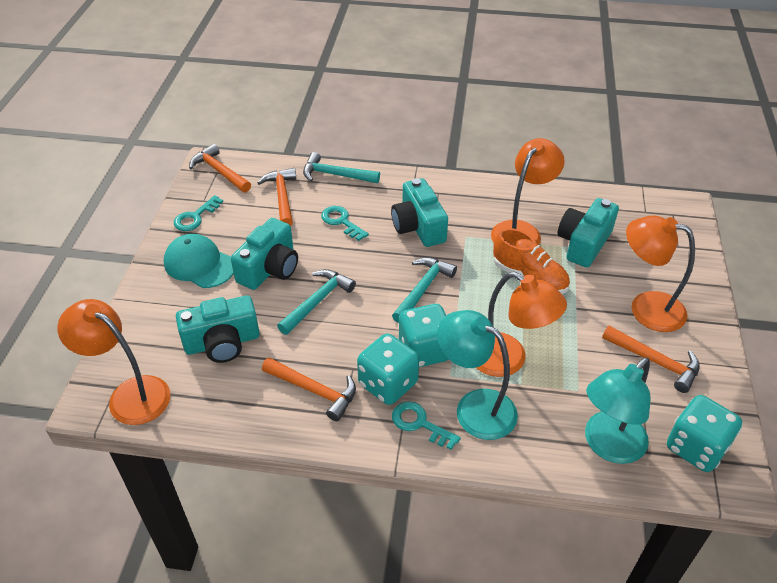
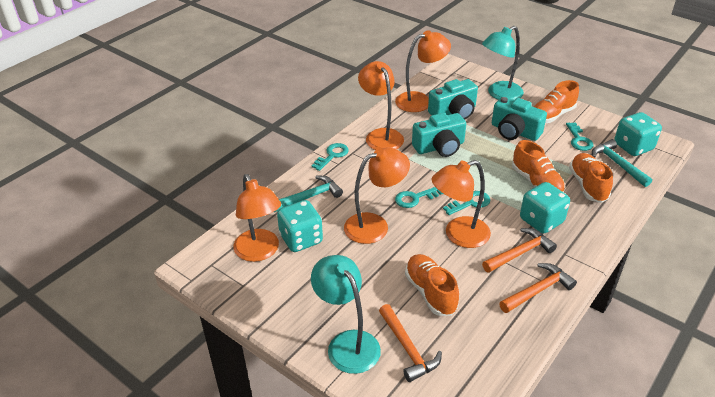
orange hammer: [189,144,251,193] [258,168,296,226] [262,357,356,421] [602,326,700,393] = 4 -> [379,304,442,382] [482,228,557,273] [499,263,577,313] = 3
orange lamp: [57,299,171,425] [476,272,567,377] [491,138,565,245] [626,216,695,332] = 4 -> [233,174,281,262] [344,148,410,244] [358,61,404,150] [395,30,451,112] [432,160,491,248] = 5
orange shoe: [493,228,570,294] = 1 -> [405,254,459,316] [512,140,565,192] [534,80,579,123] [569,153,613,203] = 4
turquoise camera: [176,295,260,363] [231,218,298,290] [391,178,448,247] [558,198,619,267] = 4 -> [412,113,466,157] [428,79,478,120] [492,97,547,141] = 3
turquoise cap: [164,234,234,288] = 1 -> none = 0
turquoise hammer: [277,269,356,335] [303,152,380,183] [392,257,457,323] = 3 -> [274,176,343,212] [592,139,652,187] = 2
turquoise key: [174,195,223,231] [321,206,369,241] [392,401,461,450] = 3 -> [312,143,349,171] [395,187,443,208] [443,191,490,215] [566,122,594,151] = 4

